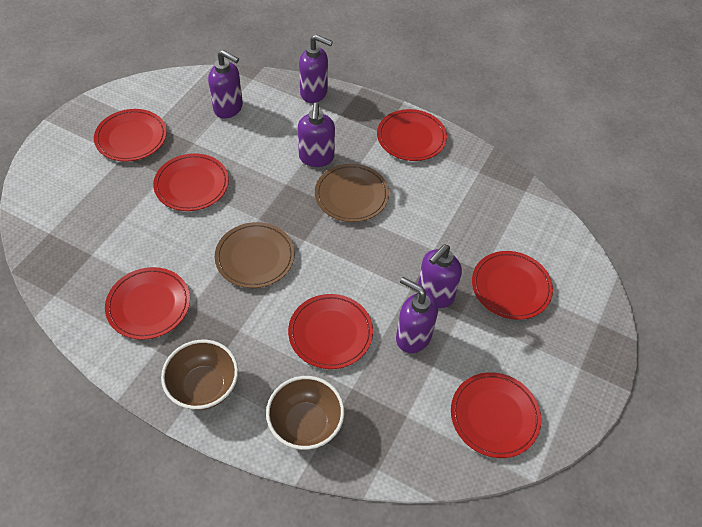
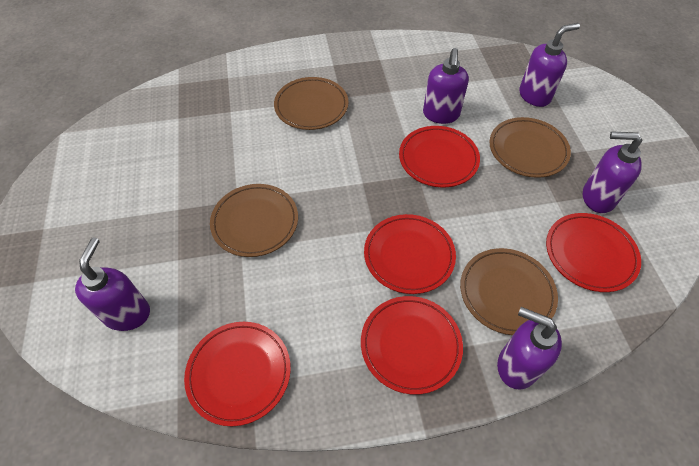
brown bowl: [161,340,238,410] [266,376,344,450] = 2 -> none = 0
brown plate: [215,222,295,288] [315,164,389,222] = 2 -> [210,184,298,257] [274,77,348,130] [460,248,558,335] [489,117,571,178] = 4
red plate: [94,109,167,162] [105,267,190,340] [153,153,229,211] [288,294,373,369] [377,109,447,161] [451,372,541,458] [472,251,553,320] = 7 -> [184,322,291,426] [361,296,463,395] [364,214,456,294] [399,126,480,188] [546,213,641,292] = 5

